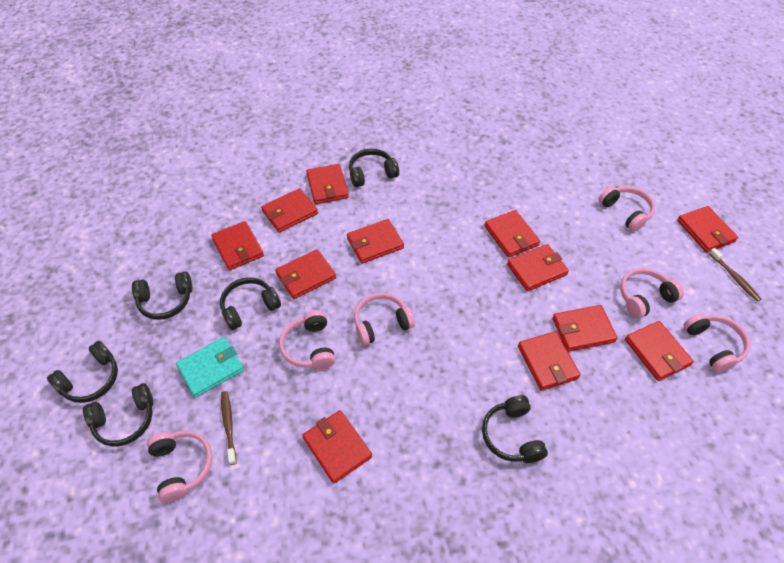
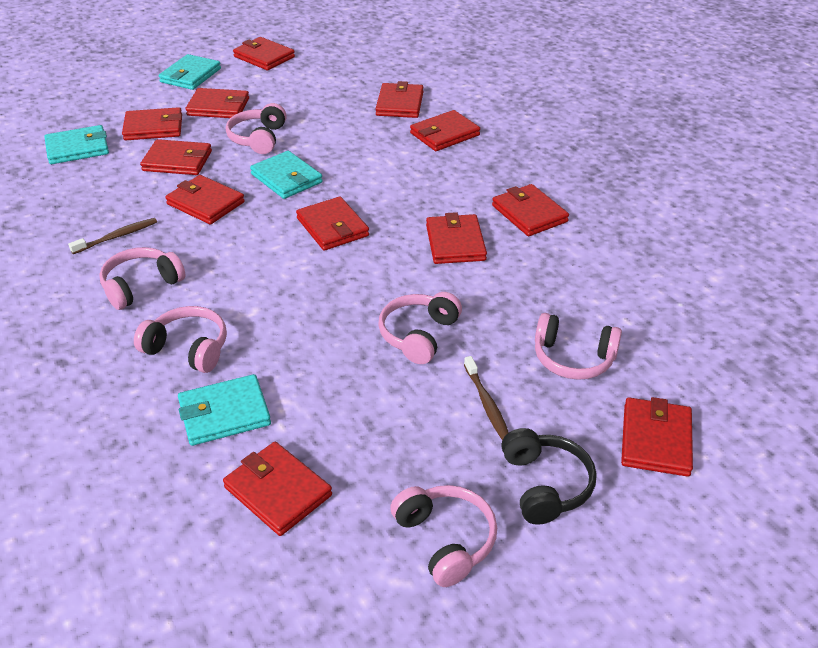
black headphones: [47,341,118,403] [83,383,153,447] [132,271,192,320] [220,277,281,330] [349,149,399,187] [482,395,548,463] = 6 -> [501,428,597,525] = 1
turquoise wallet: [176,337,244,398] = 1 -> [44,125,109,164] [159,54,221,90] [178,374,271,446] [250,151,323,199] = 4

